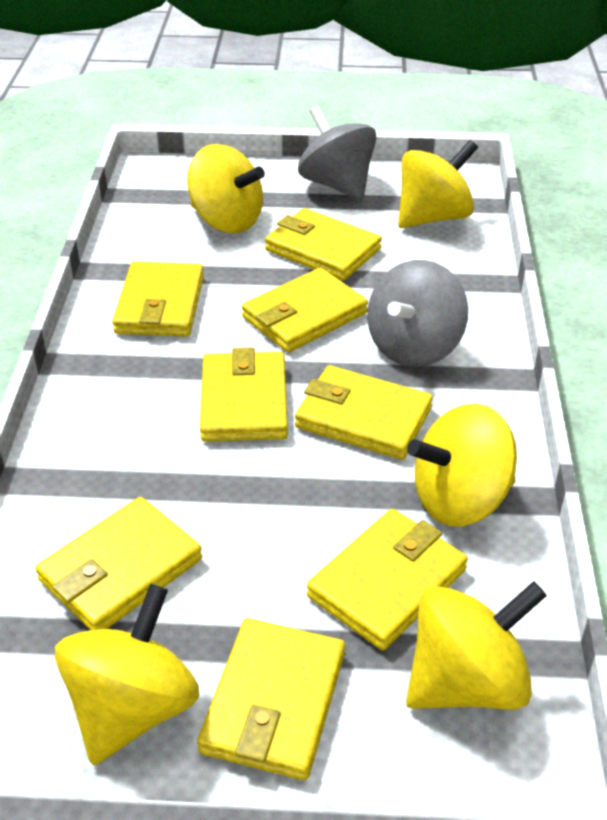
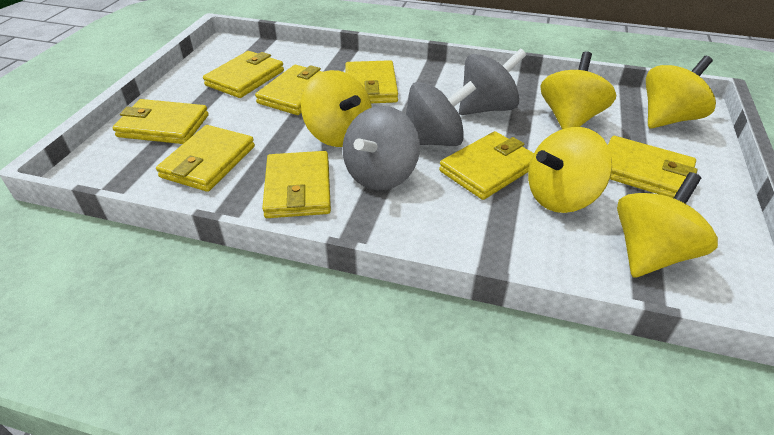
grey spinning top: [298,105,377,200] [367,260,468,367] = 2 -> [343,106,420,190] [406,81,476,146] [459,49,526,115] = 3

